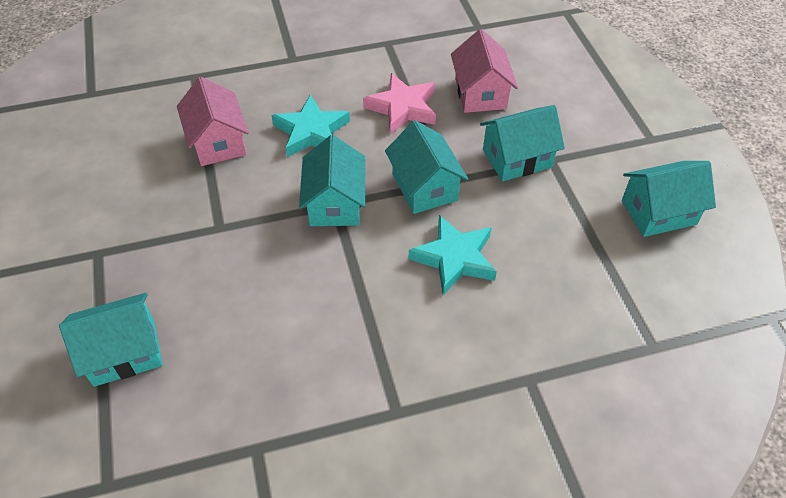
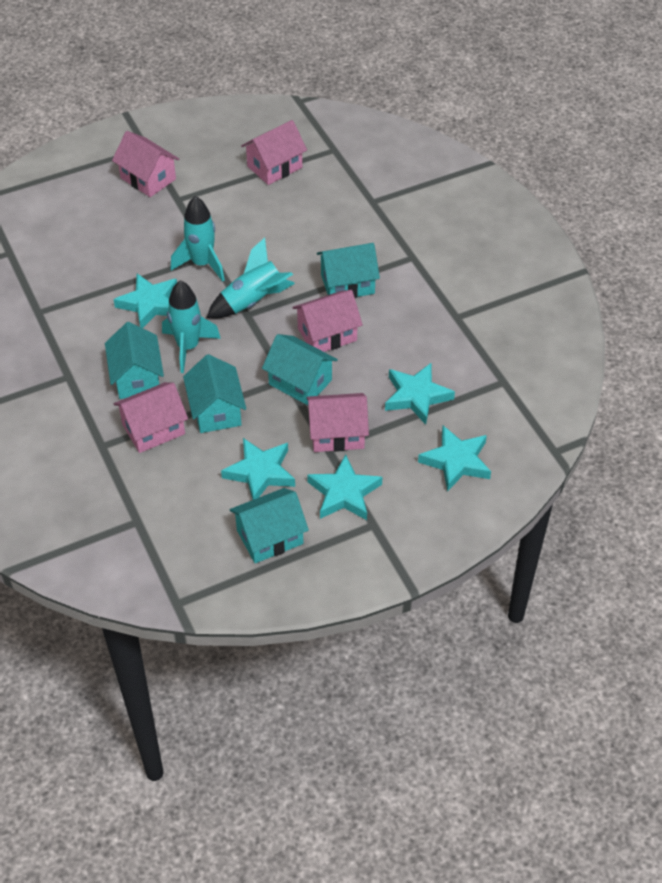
pink house: [177,77,249,166] [451,29,518,113] = 2 -> [112,131,179,197] [114,382,188,453] [241,120,307,185] [292,290,363,352] [307,393,369,452] = 5
pink star: [363,73,436,135] = 1 -> none = 0
turquoise rocket: none = 0 -> [162,280,221,373] [170,196,225,282] [207,238,295,319] = 3
turquoise star: [272,95,350,157] [409,215,497,295] = 2 -> [113,274,177,328] [221,438,295,500] [307,455,382,520] [385,363,455,425] [418,426,491,492] = 5

